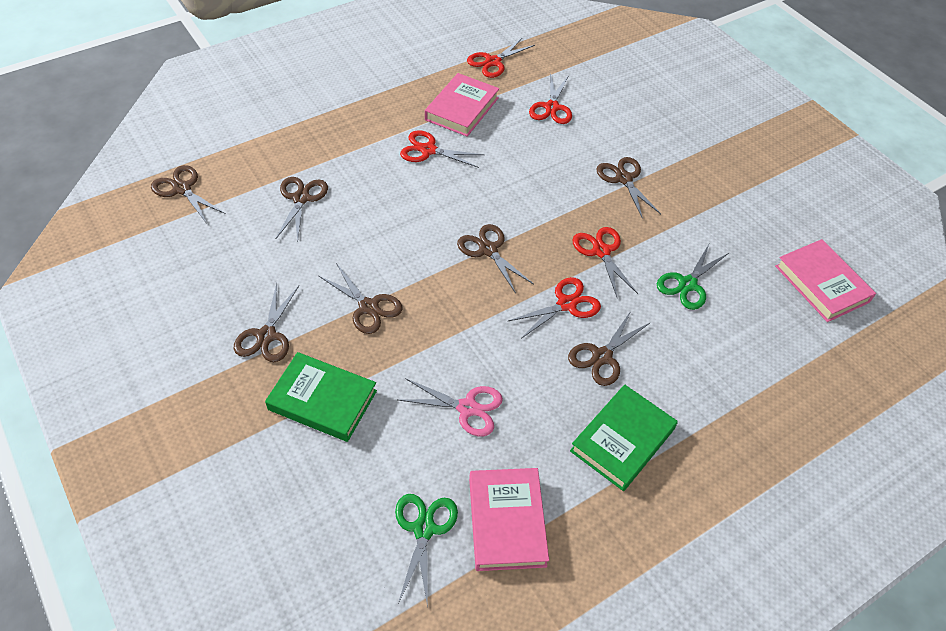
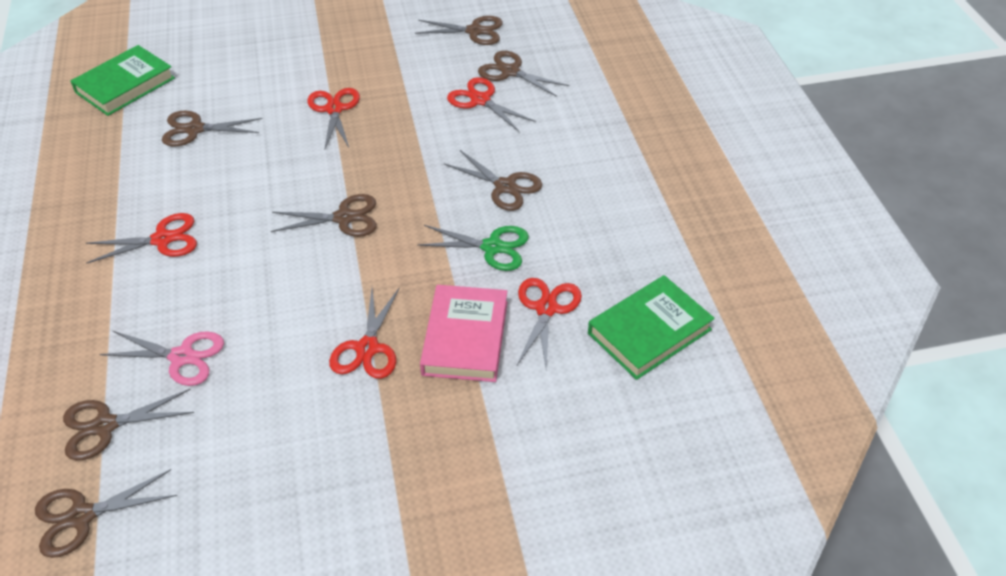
green scissors: [395,494,458,607] [657,244,729,310] = 2 -> [417,225,529,271] = 1
pink book: [425,73,499,137] [469,468,549,571] [775,239,876,322] = 3 -> [420,285,507,382] = 1

